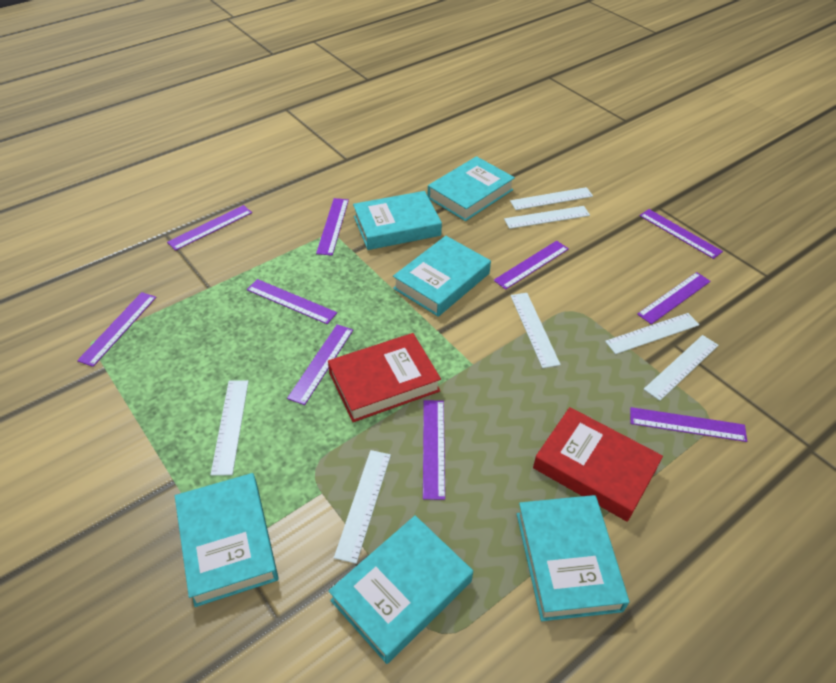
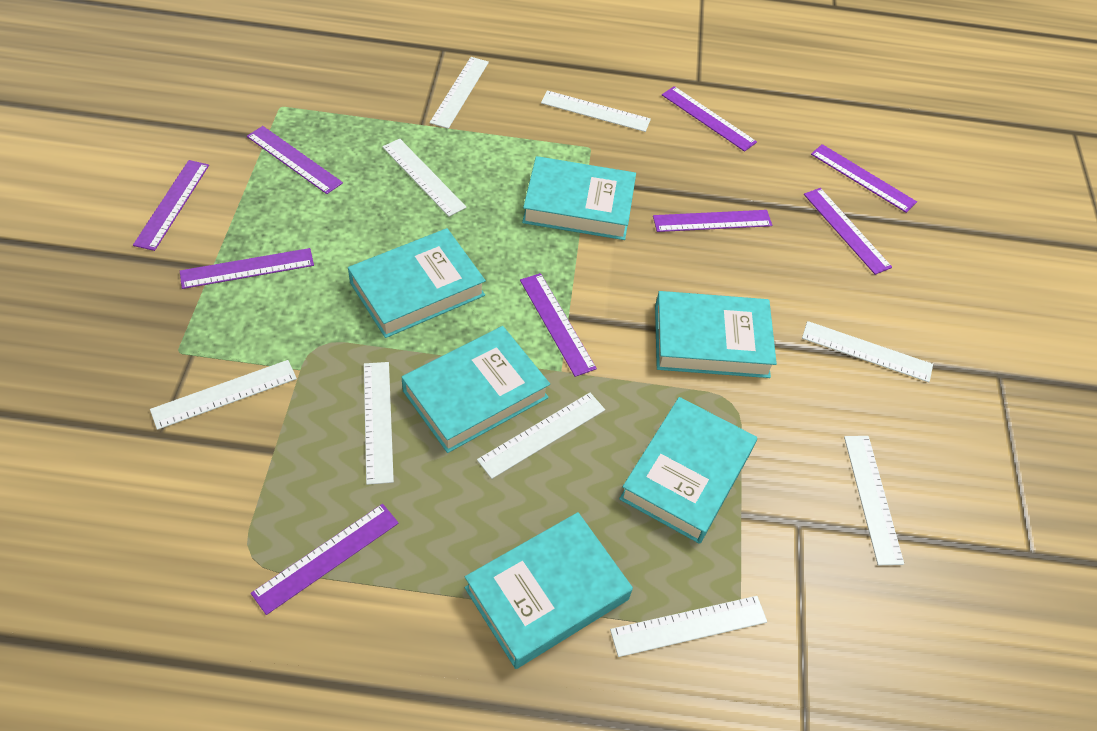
purple ruler: [77,292,156,367] [167,205,252,251] [247,279,337,324] [287,324,353,405] [316,198,349,256] [423,400,445,500] [493,241,569,290] [630,407,747,442] [637,272,711,324] [639,209,723,259] = 10 -> [133,160,209,251] [180,248,314,289] [247,126,343,194] [251,504,399,615] [520,273,597,377] [653,210,772,232] [662,86,757,152] [804,188,892,275] [811,144,917,213] = 9
red book: [328,333,441,422] [533,407,663,522] = 2 -> none = 0
white ruler: [210,380,249,476] [334,450,391,564] [504,206,590,229] [510,187,593,210] [510,293,561,368] [605,313,699,354] [644,335,719,401] = 7 -> [150,360,297,430] [364,362,394,485] [382,139,467,217] [430,57,489,129] [477,393,605,479] [541,90,651,132] [610,596,767,657] [802,321,933,382] [844,436,904,565] = 9

